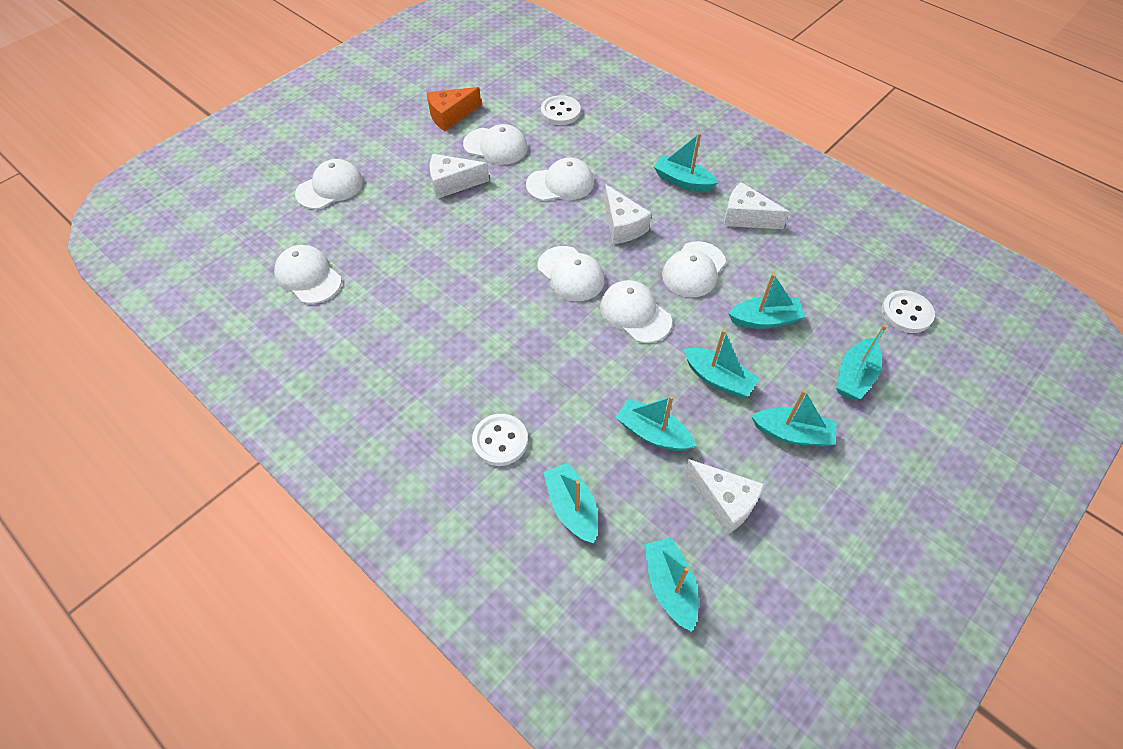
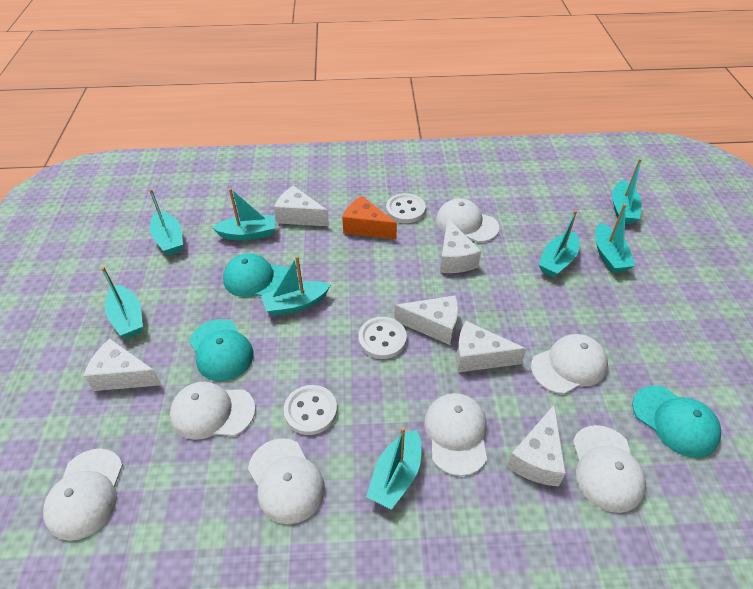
turquoise cap: none = 0 -> [190,319,254,381] [223,253,288,297] [632,385,721,458] = 3
white cheese: [430,154,489,199] [604,184,651,244] [684,459,764,535] [724,182,789,229] = 4 -> [84,339,162,391] [274,186,329,226] [394,295,458,345] [440,218,481,273] [456,321,526,372] [507,405,566,486] = 6

